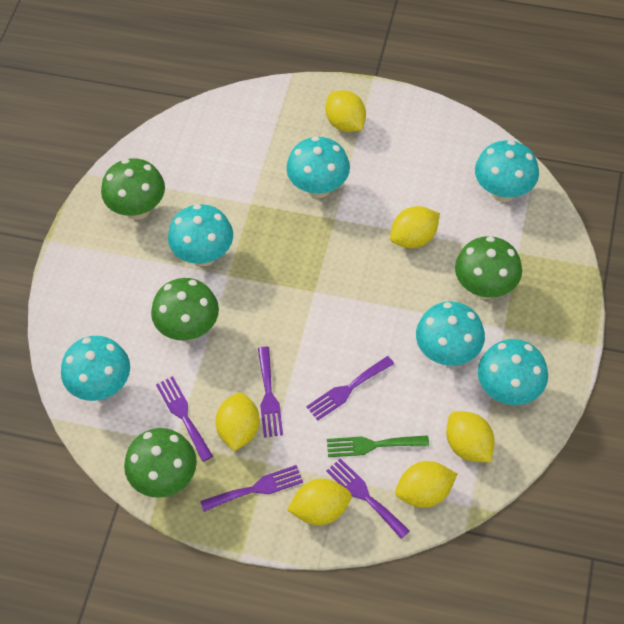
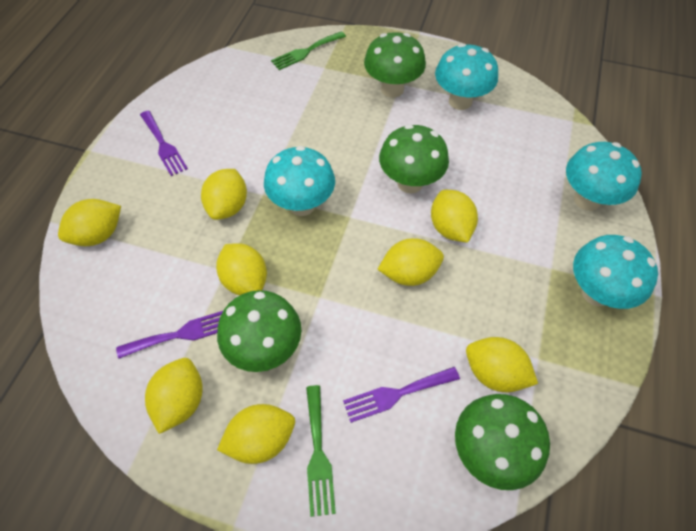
green fork: [327,435,429,457] = 1 -> [271,31,346,70] [306,385,336,517] = 2
purple fork: [156,376,213,462] [200,465,303,512] [258,347,283,438] [306,356,394,421] [326,458,410,539] = 5 -> [116,311,223,359] [140,111,188,176] [343,367,460,423] = 3
turquoise mushroom: [61,336,130,401] [168,204,233,266] [286,136,350,198] [416,301,485,366] [475,140,539,202] [478,339,548,405] = 6 -> [264,146,335,216] [435,43,498,110] [566,142,642,211] [573,235,658,309] = 4
yellow lemon: [215,393,260,451] [287,479,352,525] [325,90,366,132] [390,206,440,248] [395,461,457,508] [446,411,495,462] = 6 -> [58,199,121,246] [145,358,202,434] [201,169,247,220] [216,243,267,295] [217,404,295,464] [377,238,444,286] [431,190,478,243] [466,337,538,392] = 8

